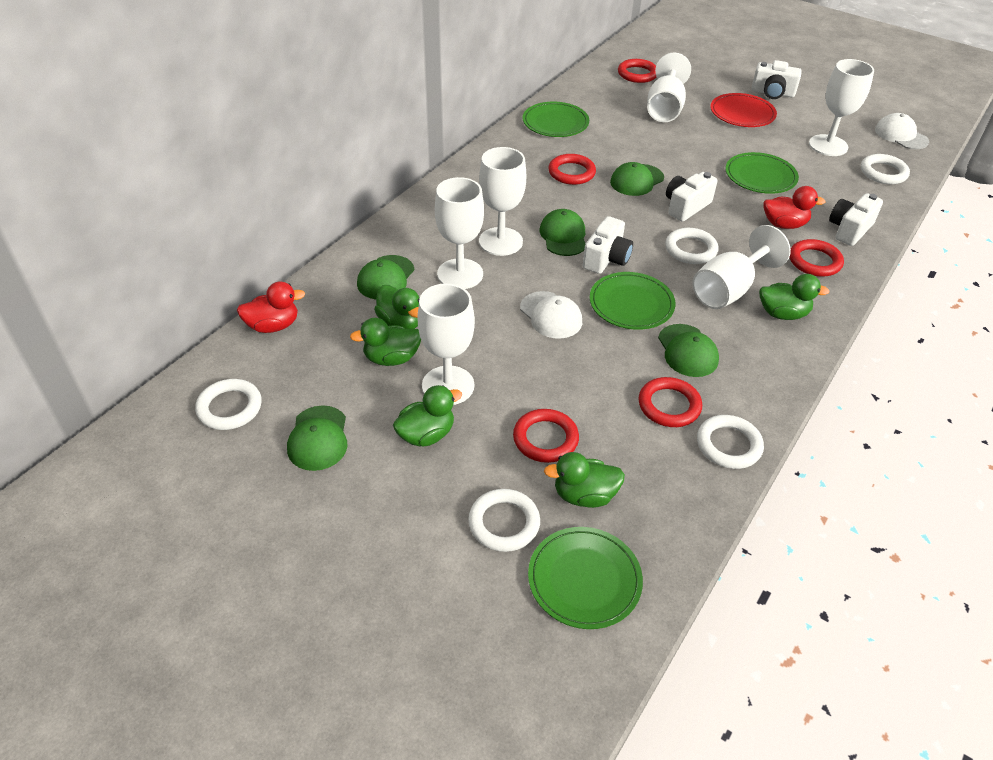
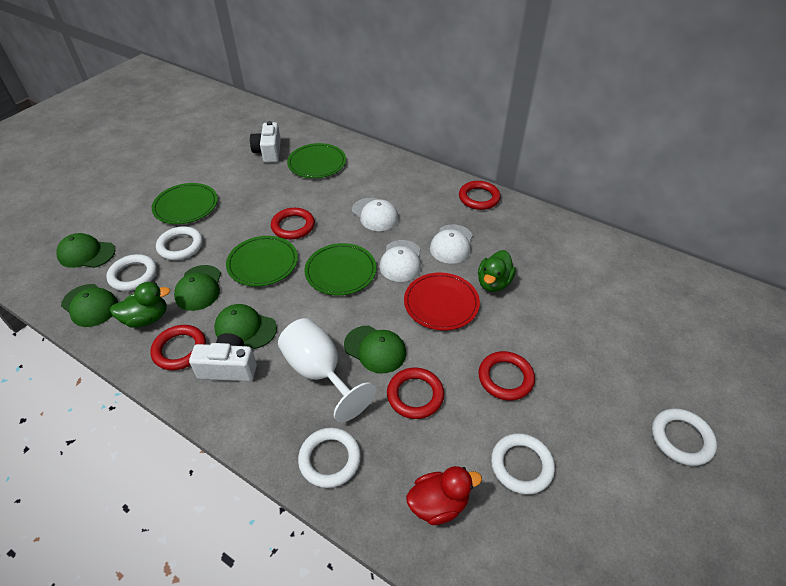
green duck: [350,318,421,366] [374,285,420,329] [393,385,462,446] [544,452,625,508] [759,274,830,320] = 5 -> [110,282,170,328] [478,250,516,292] = 2
red duck: [237,281,305,333] [763,186,826,229] = 2 -> [406,466,482,525] = 1
white camera: [583,216,633,274] [666,172,717,222] [752,60,802,99] [829,193,883,246] = 4 -> [189,333,257,381] [250,121,281,163] = 2
white cap: [520,291,582,339] [875,113,929,149] = 2 -> [352,198,399,231] [380,240,421,282] [430,224,473,264] = 3
white goblet: [417,284,475,405] [435,177,484,289] [479,147,526,256] [647,53,691,122] [693,225,791,309] [809,59,874,156] = 6 -> [278,318,376,422] = 1

